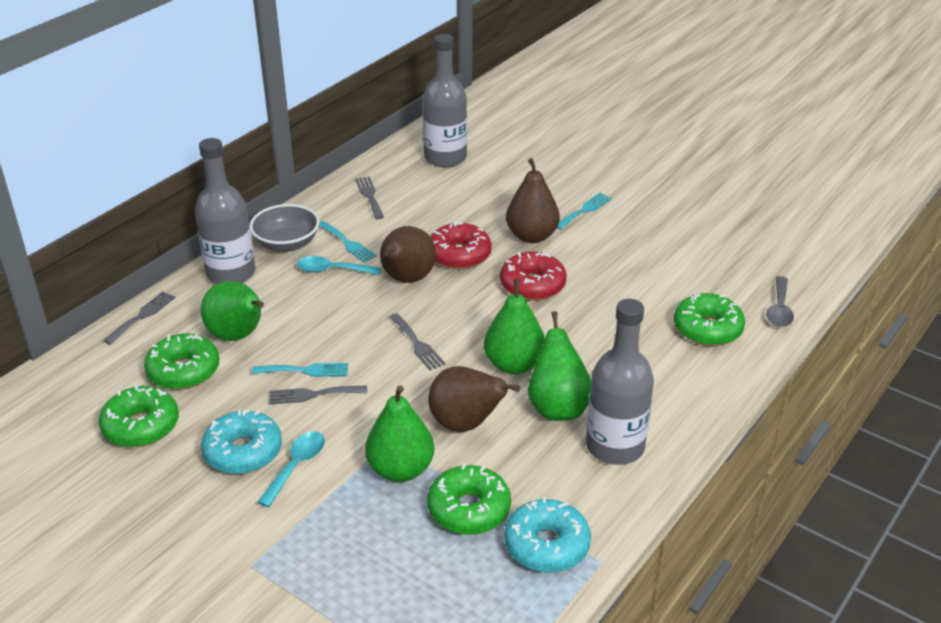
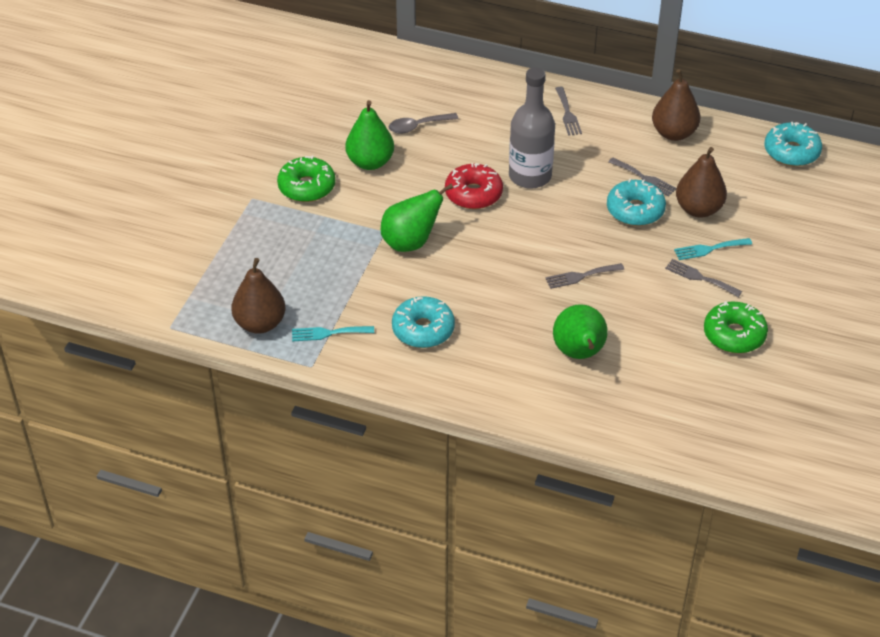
green donut: [99,385,179,447] [144,333,219,390] [427,463,511,535] [674,293,745,346] = 4 -> [277,156,336,202] [704,301,768,353] = 2
green pear: [201,281,264,341] [365,385,434,482] [484,279,545,374] [528,311,591,421] = 4 -> [345,100,394,170] [381,184,453,252] [553,304,608,359] = 3
grey bottle: [195,138,256,284] [423,34,467,167] [586,299,654,465] = 3 -> [509,67,555,189] = 1
grey bowl: [250,204,320,252] = 1 -> none = 0
red donut: [430,222,492,269] [500,251,567,301] = 2 -> [445,163,503,209] = 1
turquoise donut: [201,410,282,474] [504,497,591,573] = 2 -> [392,296,455,348] [607,179,666,226] [764,122,822,167] = 3
turquoise fork: [252,363,348,377] [319,221,377,263] [557,193,612,230] = 3 -> [292,326,374,342] [674,238,752,260] = 2
turquoise spoon: [258,431,325,507] [297,256,381,275] = 2 -> none = 0

